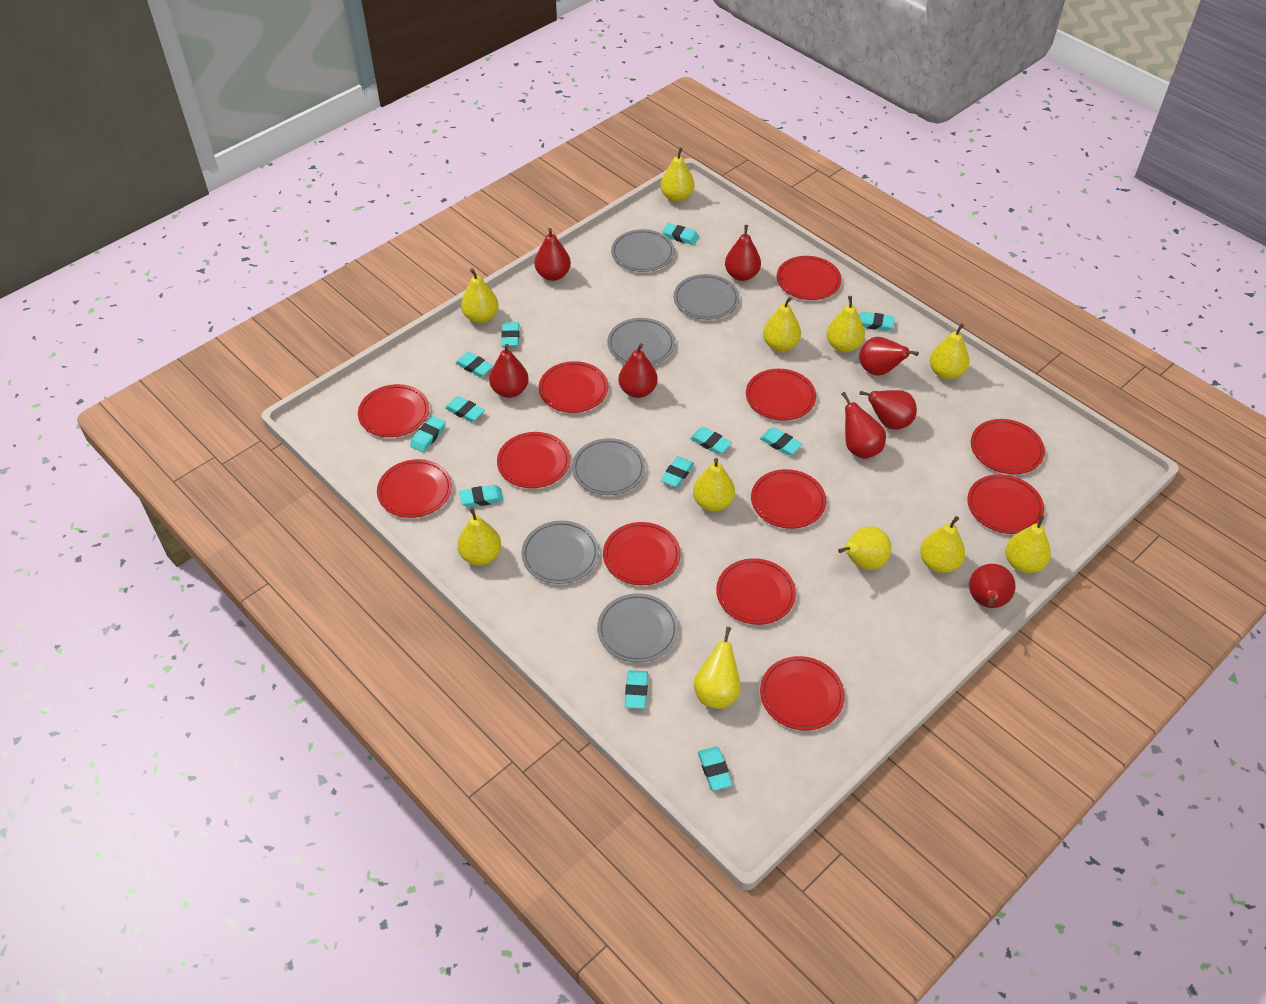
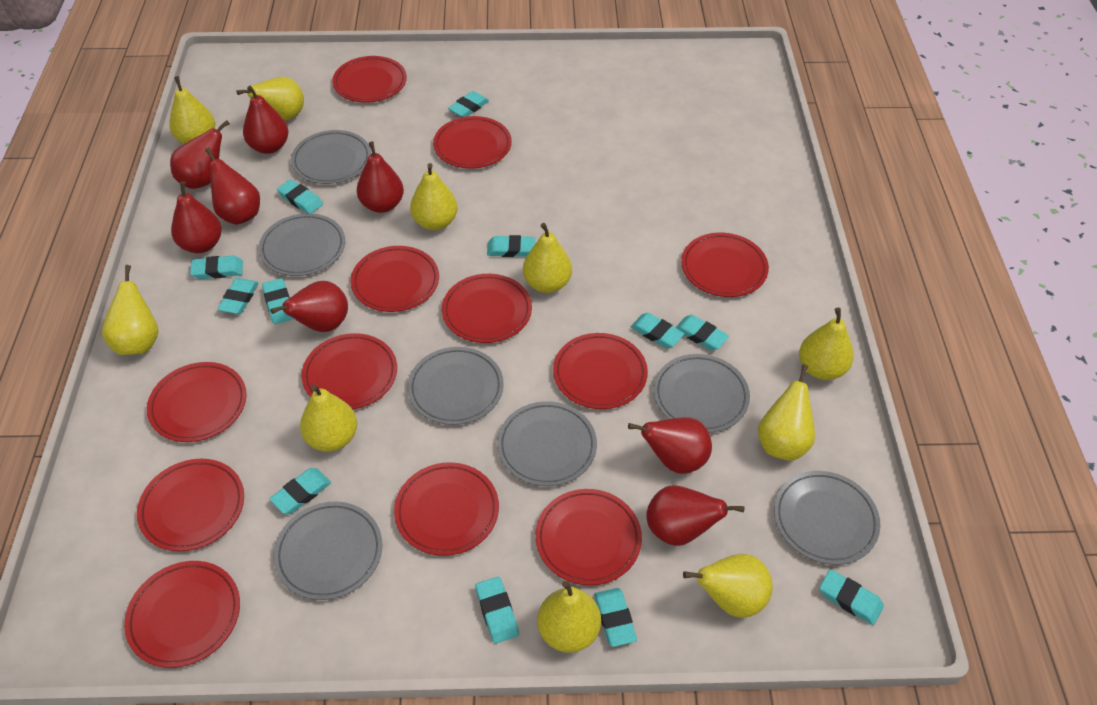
grey plate: [521,521,599,584] [572,438,646,495] [597,593,678,663] [607,318,675,365] [611,229,675,272] [674,274,739,320] = 6 -> [258,213,345,276] [273,502,383,600] [291,130,371,184] [408,347,504,425] [497,401,597,486] [653,354,750,433] [774,471,881,565] = 7
yellow pear: [457,507,501,565] [461,268,498,323] [660,148,694,202] [693,458,735,512] [694,627,741,709] [763,297,801,352] [827,296,865,353] [838,526,891,570] [920,516,965,573] [930,323,969,380] [1005,515,1051,573] = 11 -> [102,265,159,355] [169,76,215,144] [237,77,304,121] [300,385,357,452] [410,163,458,230] [523,223,572,293] [537,581,601,653] [683,554,773,618] [758,364,815,461] [799,308,854,380] = 10

